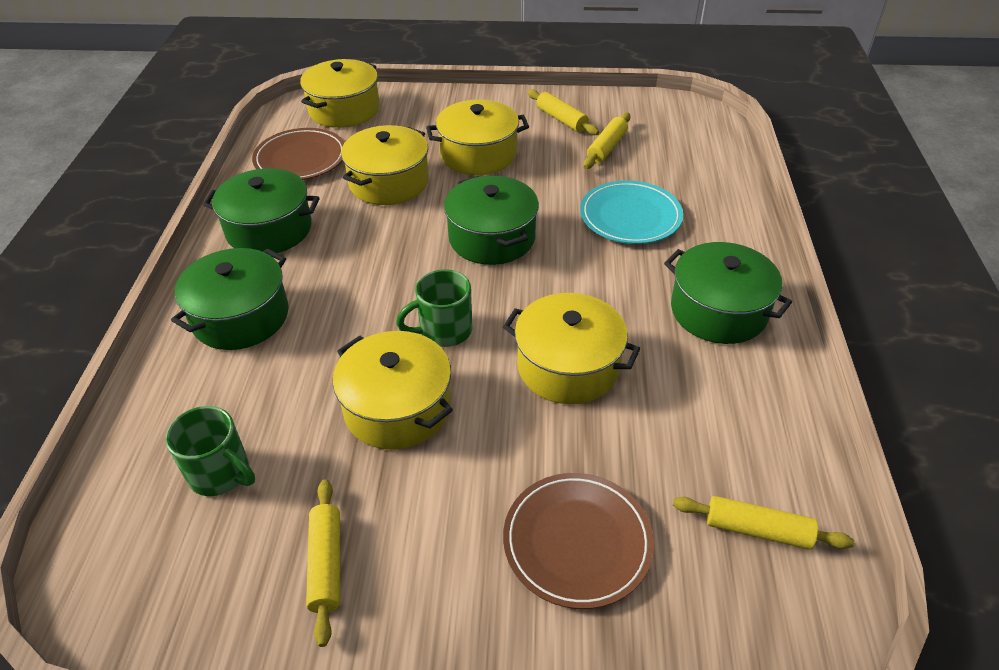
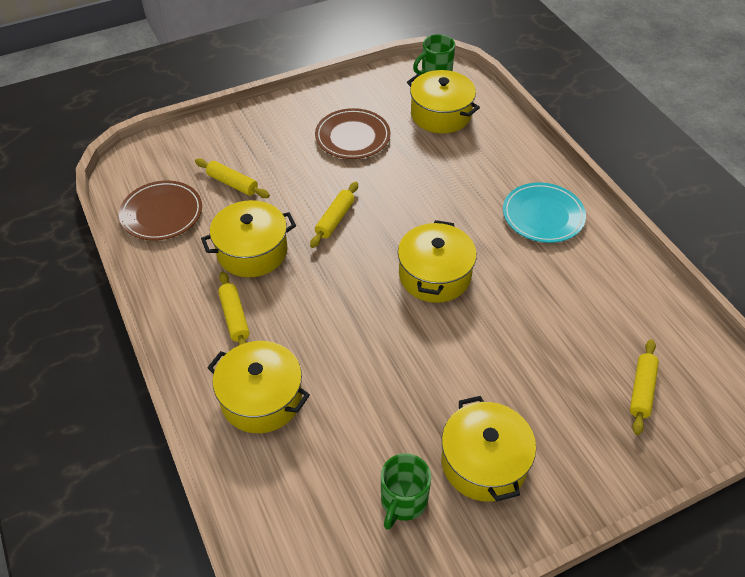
green pot: [171,248,289,350] [203,168,319,253] [444,176,539,265] [664,242,792,344] = 4 -> none = 0

